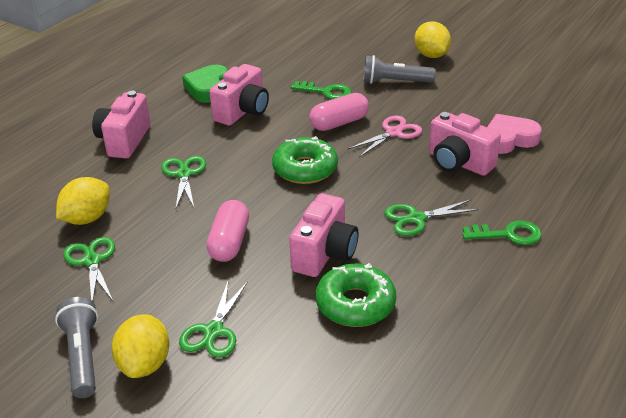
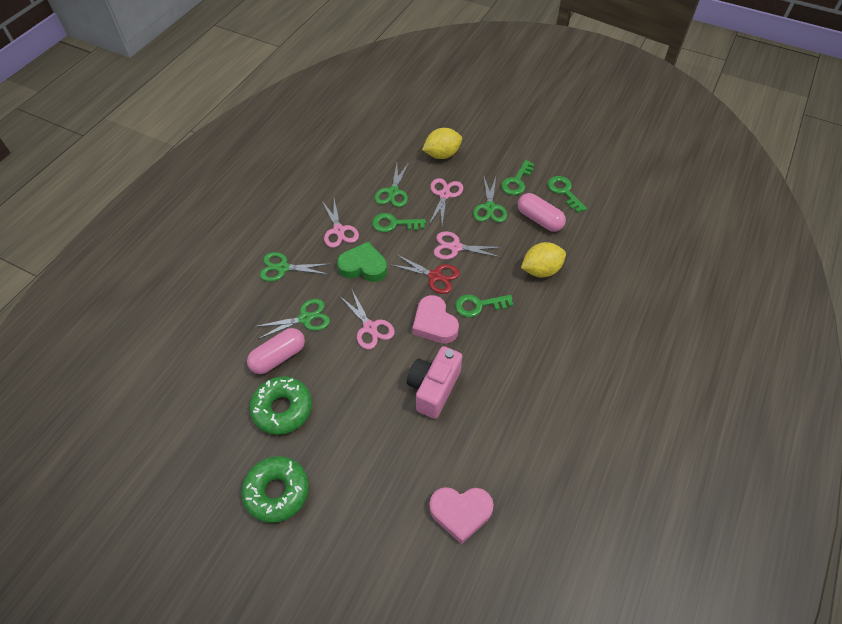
green key: [291,81,351,100] [463,220,542,245] = 2 -> [372,213,426,232] [455,294,514,317] [501,160,534,195] [548,176,587,213] = 4
grey flashlight: [55,297,98,398] [363,55,436,84] = 2 -> none = 0
pink camera: [92,91,151,159] [209,64,269,126] [289,193,359,277] [429,112,501,176] = 4 -> [407,346,462,419] = 1
pink heart: [487,114,542,154] = 1 -> [412,295,459,344] [429,487,494,544] = 2
pink scissors: [348,116,422,157] = 1 -> [322,199,359,248] [341,290,395,349] [429,178,463,224] [434,231,503,260] = 4
red scissors: none = 0 -> [389,254,460,294] = 1
yellow lemon: [56,177,110,225] [112,314,169,378] [414,21,451,58] = 3 -> [422,128,462,159] [521,242,566,278] = 2

